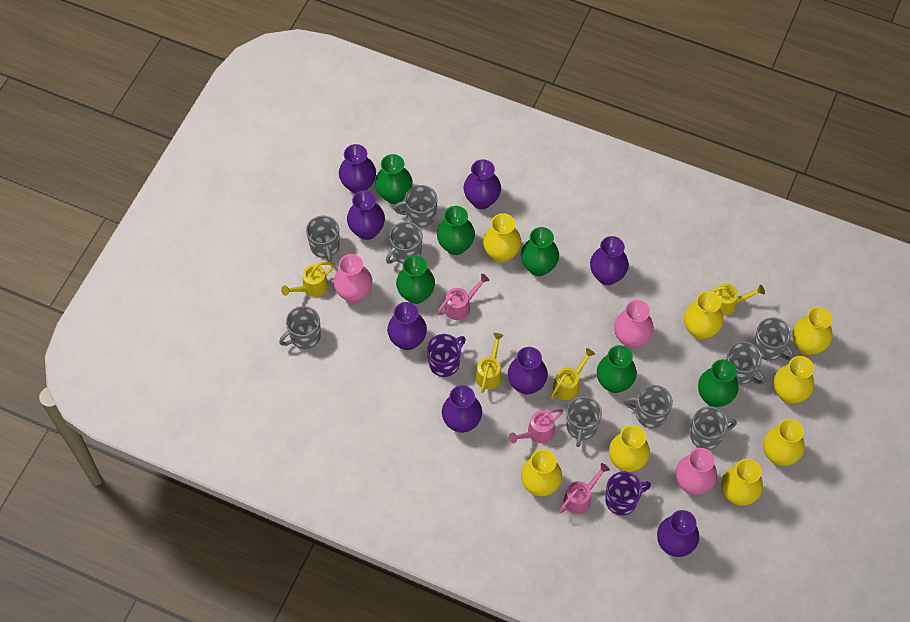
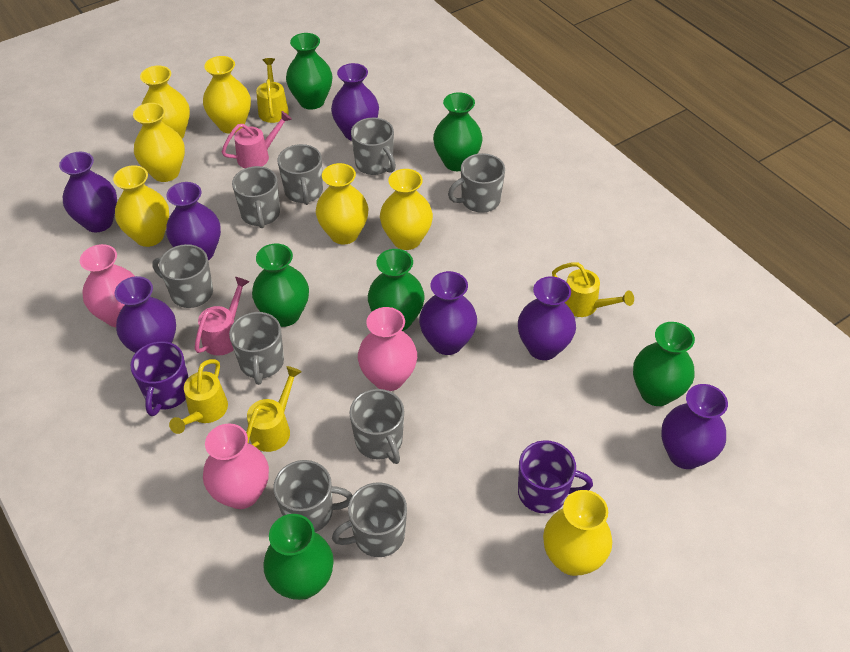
pink watering can: [437,274,489,320] [509,409,563,443] [559,463,610,514] = 3 -> [195,277,249,356] [222,111,292,168] = 2
purple vase: [339,144,376,194] [347,190,385,240] [387,302,427,350] [442,385,482,433] [464,159,501,209] [508,347,548,395] [590,236,629,285] [657,510,699,557] = 8 -> [59,152,117,232] [114,276,176,353] [166,182,221,260] [331,63,379,141] [419,271,477,355] [518,276,576,360] [661,384,728,469] = 7
yellow vase: [483,213,521,263] [521,449,562,496] [609,425,650,472] [684,291,723,339] [721,459,763,506] [763,419,805,466] [774,356,814,404] [793,307,833,355] = 8 -> [113,165,169,247] [133,103,185,182] [140,66,190,138] [203,56,251,134] [316,163,369,244] [380,169,433,250] [543,490,612,576] = 7

